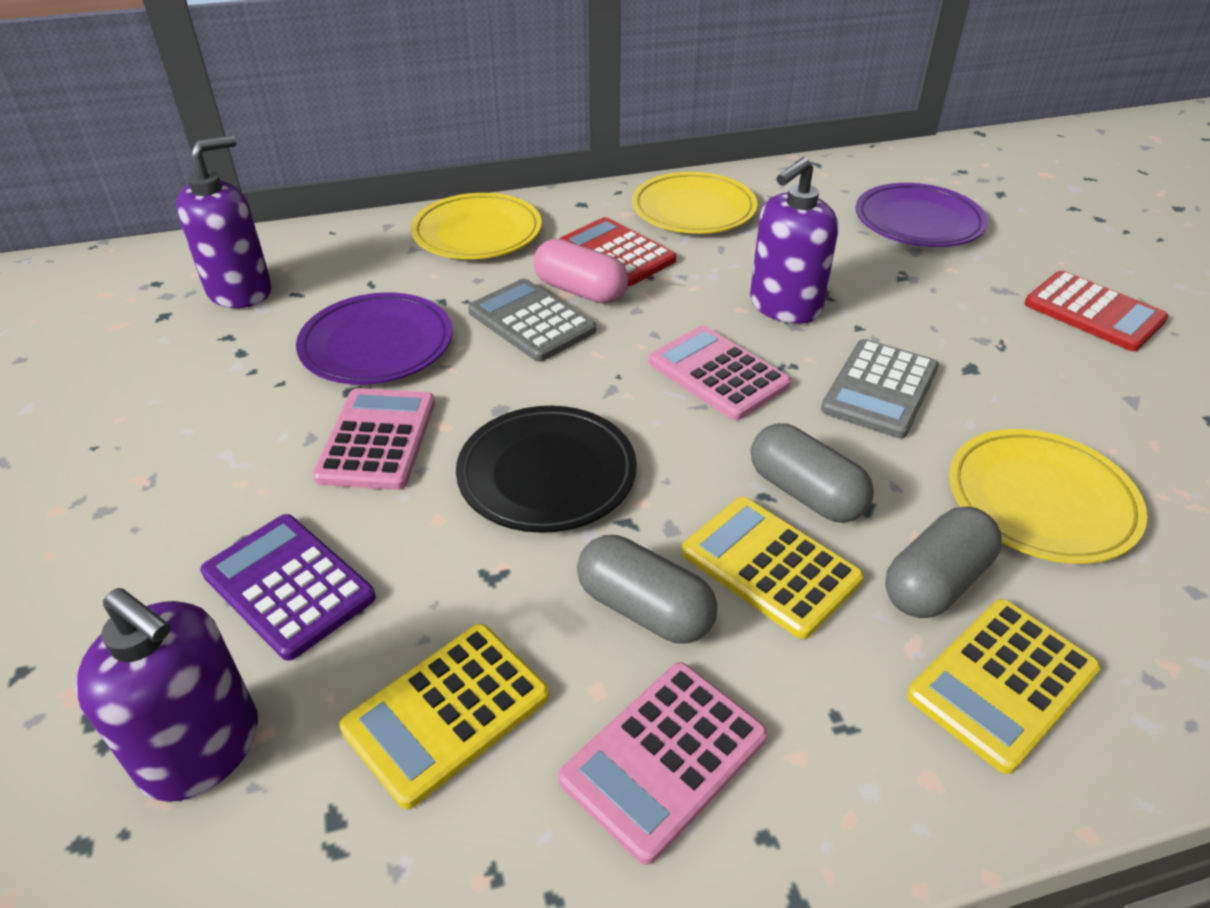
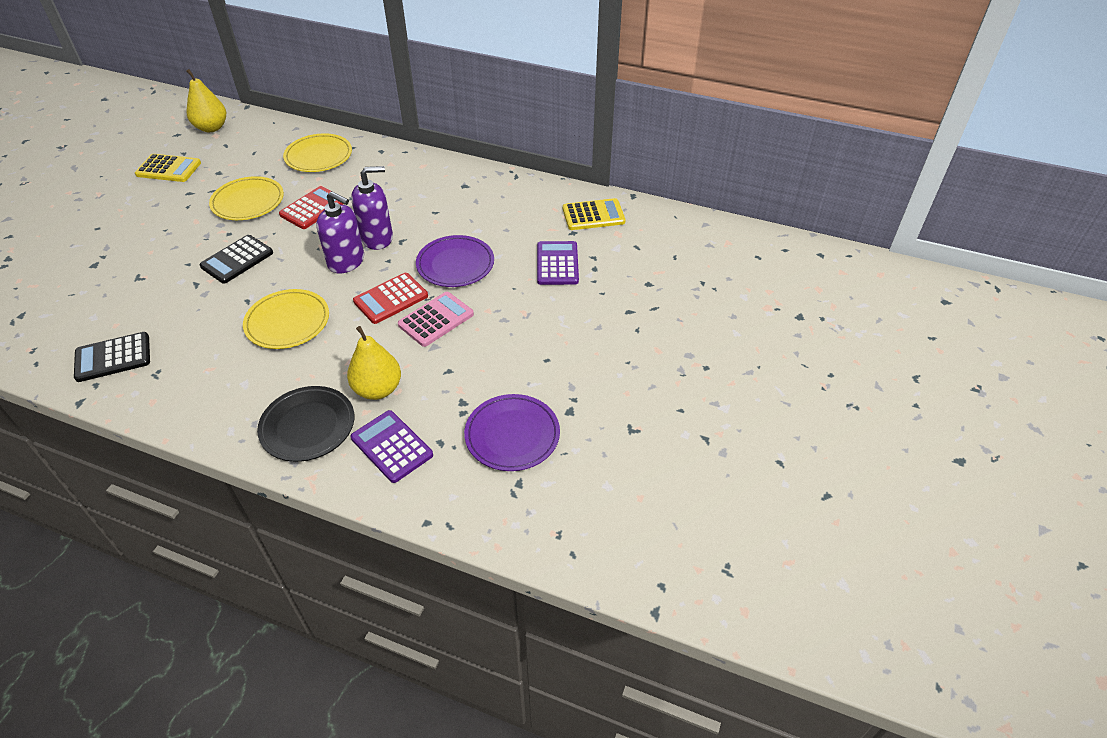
black calculator: none = 0 -> [74,332,150,382] [199,235,273,284] = 2
grey calculator: [468,279,596,362] [821,339,939,438] = 2 -> none = 0
grey capsule: [577,535,717,644] [751,423,874,523] [885,507,1002,618] = 3 -> none = 0
pink calculator: [313,388,435,490] [558,662,768,865] [648,326,791,420] = 3 -> [398,292,474,347] = 1
pink capsule: [534,239,628,304] = 1 -> none = 0
purple calculator: [200,514,376,661] = 1 -> [351,410,433,483] [537,241,579,285] = 2
purple soap dispenser: [75,588,258,802] [176,135,272,308] [750,157,838,324] = 3 -> [316,191,364,274] [351,166,393,250] = 2
yellow calculator: [339,624,549,809] [682,497,864,639] [907,599,1101,774] = 3 -> [135,154,201,182] [563,198,626,230] = 2
yellow pear: none = 0 -> [186,69,226,132] [347,326,401,400] = 2

